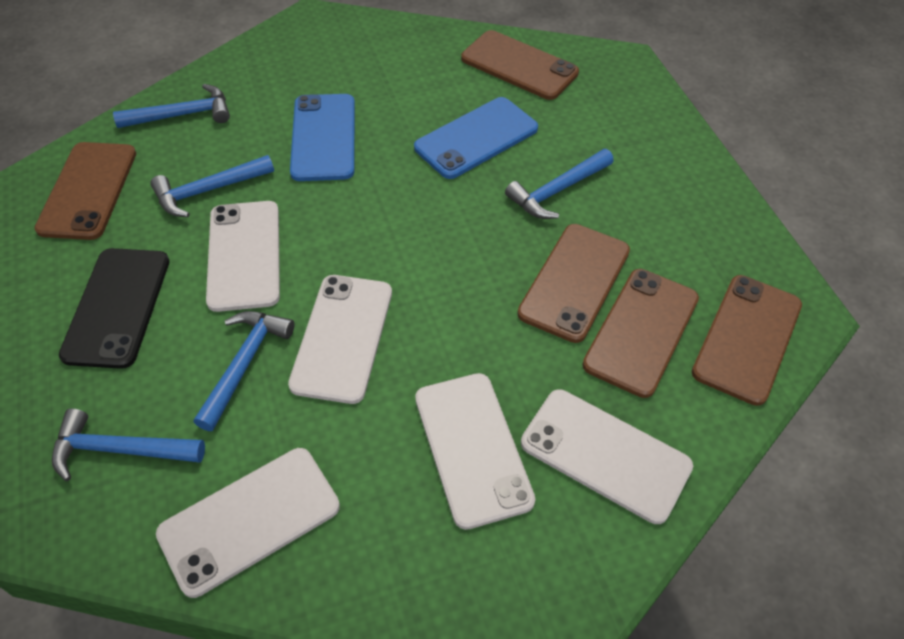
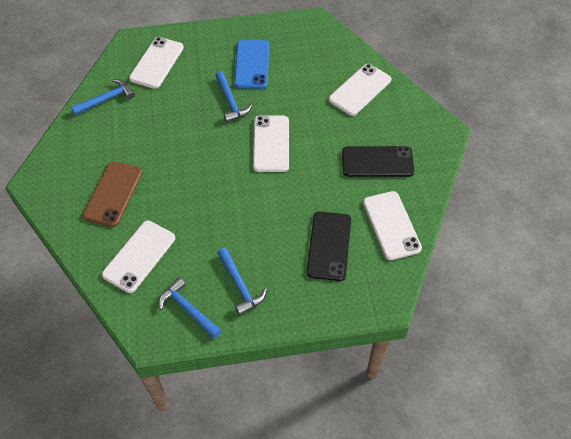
black phone: [59,248,170,369] = 1 -> [307,211,351,281] [342,146,414,177] = 2
blue hammer: [52,409,205,481] [113,84,230,128] [150,155,274,217] [193,311,295,431] [505,149,614,219] = 5 -> [71,79,135,115] [159,277,222,339] [215,71,252,122] [217,248,267,315] = 4
blue phone: [290,94,355,181] [414,97,538,179] = 2 -> [234,40,269,89] = 1
brown phone: [34,142,136,240] [461,30,579,100] [517,224,630,343] [582,269,699,398] [692,275,802,406] = 5 -> [83,161,142,227] = 1

